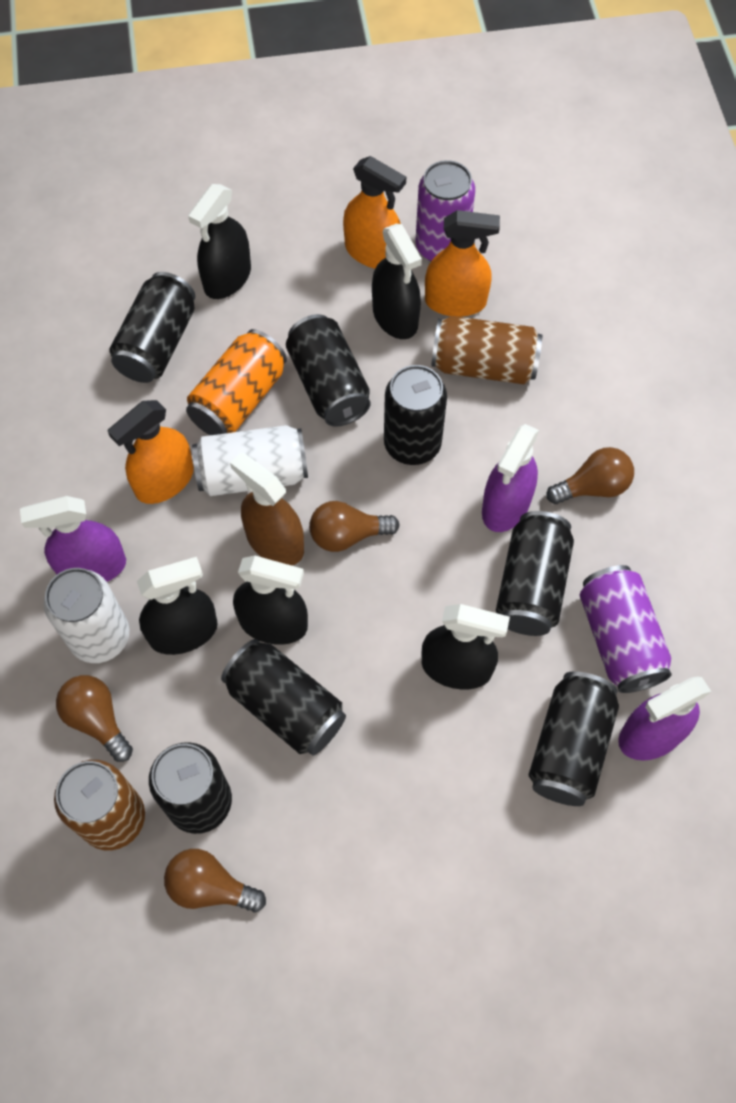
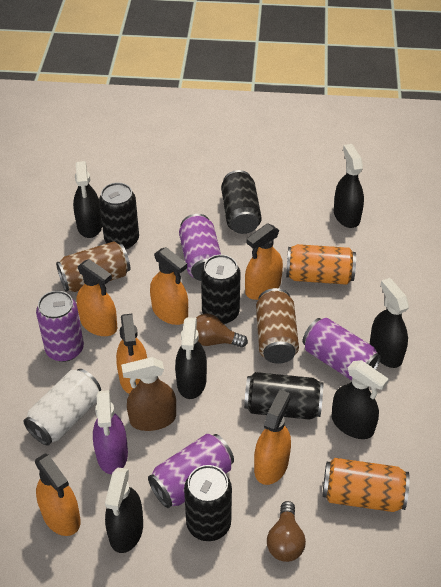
black can: [109,272,195,383] [149,742,232,834] [221,639,346,755] [286,314,371,427] [384,365,447,465] [496,511,574,636] [528,671,619,806] = 7 -> [99,182,139,250] [184,465,232,541] [201,255,241,324] [221,170,262,234] [244,372,323,420] = 5
black spray bottle: [137,557,218,655] [188,184,251,299] [233,556,308,645] [372,224,422,339] [421,604,510,689] = 5 -> [73,161,102,238] [105,468,143,553] [175,317,207,399] [331,360,389,439] [334,144,364,228] [370,278,409,368] = 6
brown light bulb: [56,675,133,762] [164,849,266,913] [309,501,400,552] [546,447,634,504] = 4 -> [196,314,248,347] [267,501,306,562] = 2
orange can: [186,329,287,435] = 1 -> [286,244,356,285] [322,458,410,512] = 2
orange spray bottle: [108,400,194,504] [343,156,406,269] [425,210,500,317] = 3 -> [35,453,81,536] [77,259,117,336] [116,314,147,394] [150,247,188,325] [245,223,283,300] [254,390,291,485] = 6
purple can: [415,160,475,261] [580,565,672,693] = 2 -> [36,291,84,362] [148,434,234,508] [179,214,221,281] [302,318,381,381] = 4
purple spray bottle: [20,496,126,582] [482,424,539,532] [618,676,712,760] = 3 -> [93,390,128,474] = 1
white can: [44,568,129,663] [192,425,308,496] = 2 -> [23,369,101,446] = 1

